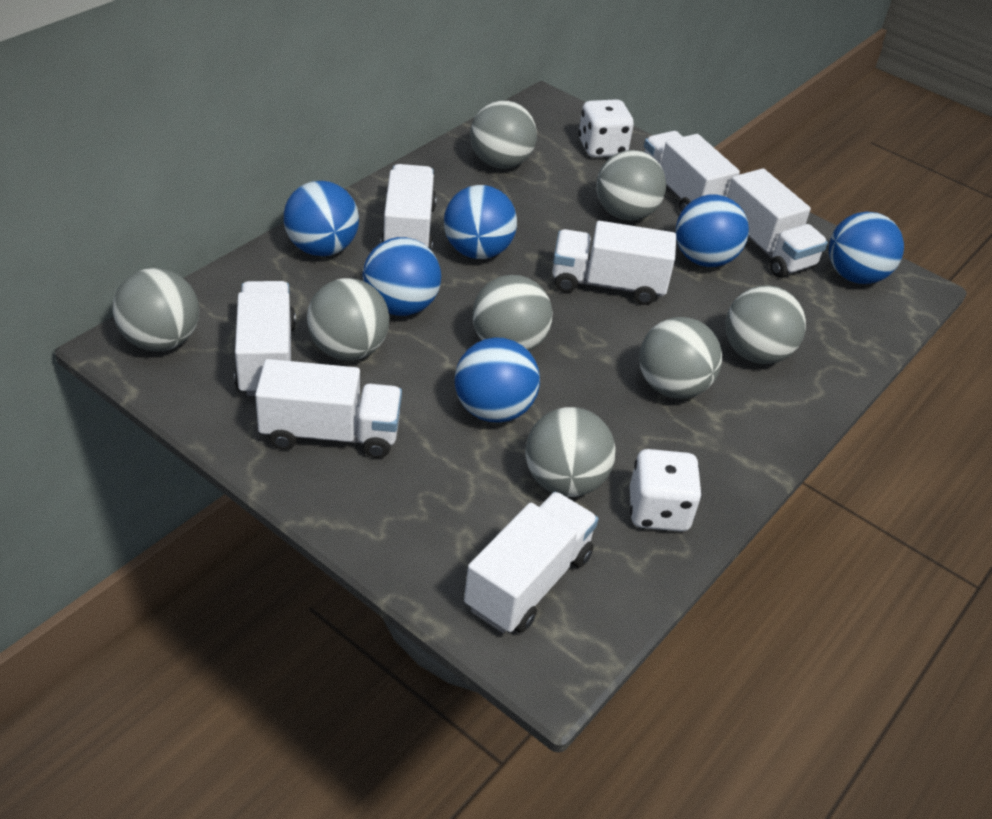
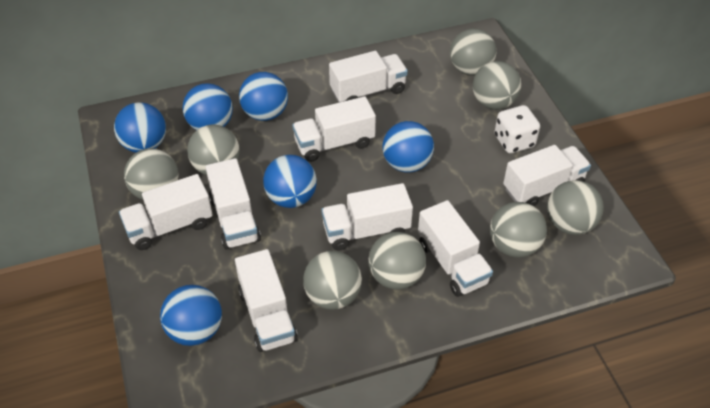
white dice: [578,99,634,157] [630,449,702,532] = 2 -> [494,105,540,153] = 1
white truck: [234,281,296,396] [255,359,402,458] [380,164,437,251] [464,492,598,633] [552,221,676,305] [644,131,740,212] [727,168,828,278] = 7 -> [119,174,213,250] [206,158,261,250] [235,249,298,352] [292,96,376,162] [321,183,413,251] [329,51,408,103] [418,200,493,297] [503,145,591,206] = 8

